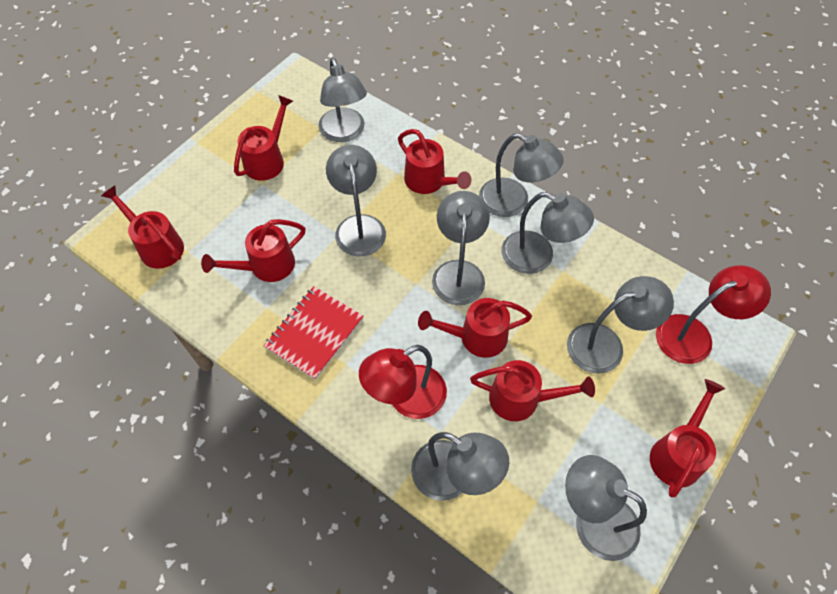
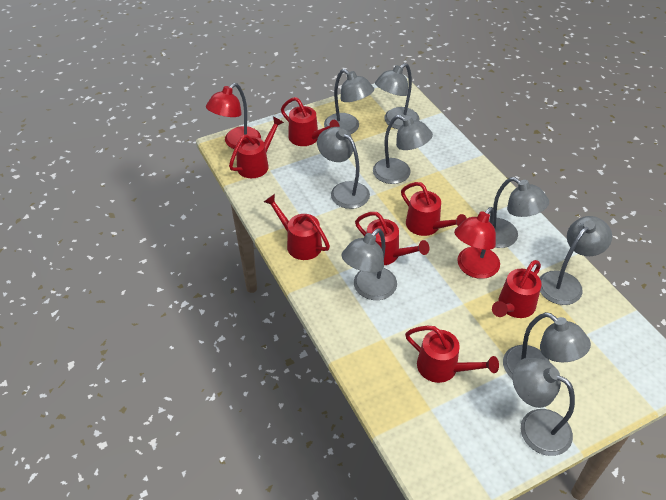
grey lamp: [319,58,367,142] [326,145,386,256] [411,432,509,501] [432,191,490,305] [479,133,564,217] [502,192,594,274] [565,455,647,561] [567,276,674,374] = 8 -> [317,127,370,209] [324,69,374,134] [342,228,397,300] [373,115,433,184] [375,63,420,129] [489,177,549,248] [503,312,591,378] [512,358,575,456] [540,216,612,305] = 9
red notebook: [263,286,364,380] = 1 -> none = 0

